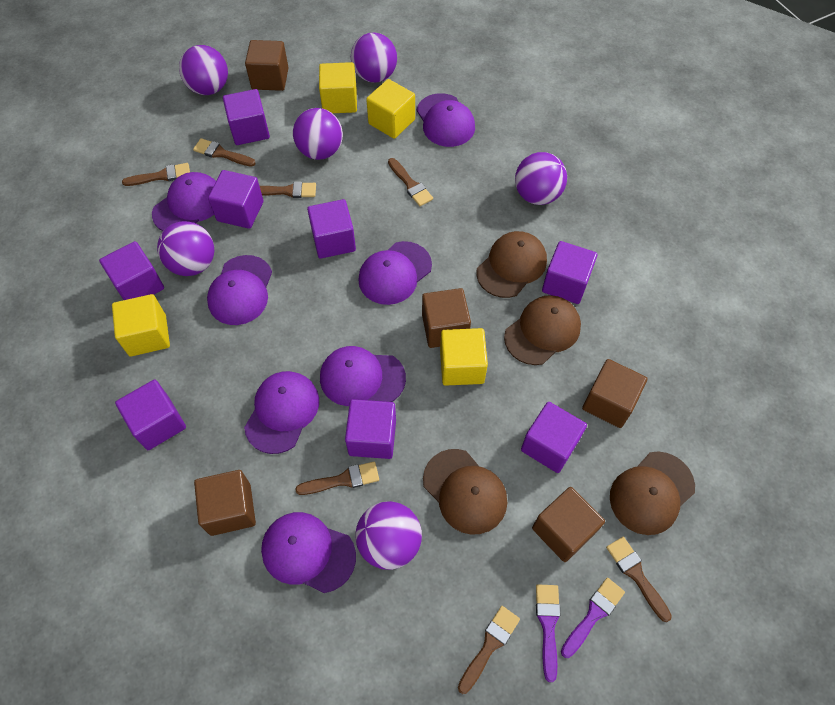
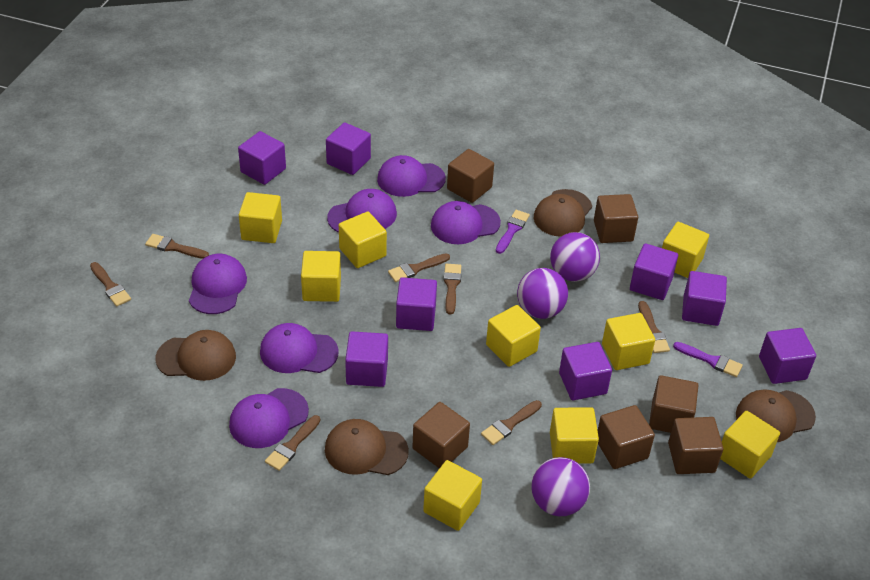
brown cube: [194,470,256,536] [245,40,289,91] [422,288,471,348] [532,487,605,562] [582,359,647,428] = 5 -> [413,402,470,469] [447,149,494,203] [594,194,638,243] [598,405,655,469] [649,375,699,433] [668,417,723,474] = 6
purple ball: [157,221,214,276] [179,45,228,95] [293,108,343,160] [351,33,397,83] [356,501,422,570] [515,152,567,205] = 6 -> [517,268,568,319] [531,457,590,516] [550,232,600,282] = 3
purple cap: [152,172,216,231] [207,255,272,325] [244,371,319,454] [261,512,356,593] [320,346,406,406] [358,241,432,305] [417,93,475,147] = 7 -> [189,254,247,314] [229,388,309,448] [260,323,339,373] [327,189,397,233] [377,155,446,197] [431,201,501,244] = 6
yellow cube: [112,294,170,357] [319,62,357,113] [366,79,415,139] [440,328,488,386] = 4 -> [239,192,282,243] [301,251,341,302] [339,211,387,268] [423,460,482,531] [486,305,541,367] [550,407,599,464] [602,313,655,370] [662,222,709,278] [720,411,780,479] = 9

